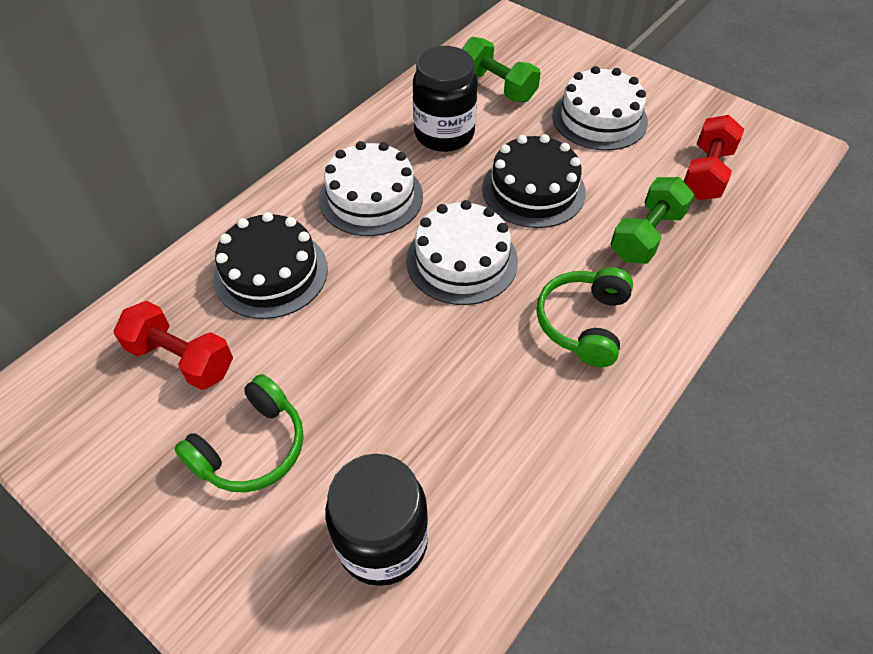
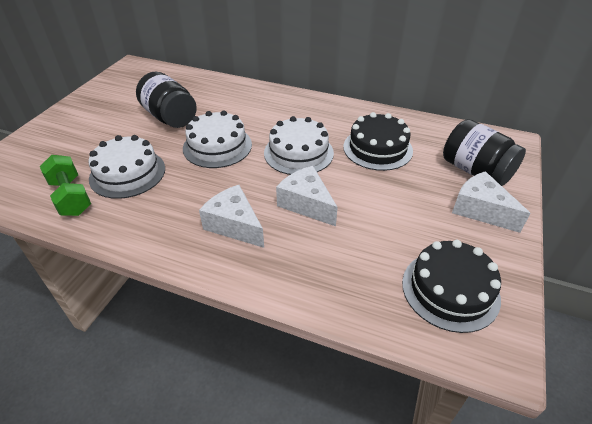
green dumbbell: [462,37,541,102] [610,177,694,264] = 2 -> [40,155,91,216] = 1
green headphones: [174,374,304,493] [536,267,633,367] = 2 -> none = 0
red dumbbell: [114,301,233,390] [684,115,744,200] = 2 -> none = 0
white cheese: none = 0 -> [199,185,264,248] [276,166,338,226] [452,171,531,233] = 3

